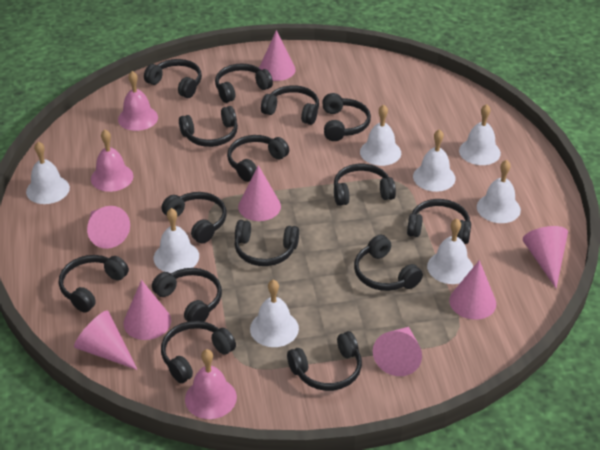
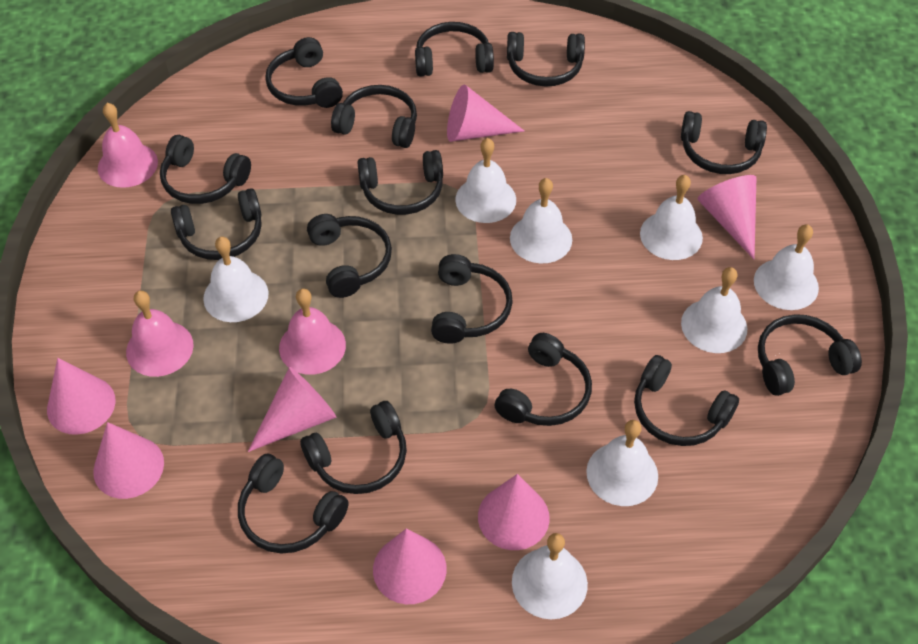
pink cone: [74,310,138,370] [87,206,130,249] [123,280,171,340] [238,165,281,221] [259,30,296,81] [373,327,422,376] [449,260,496,320] [523,226,568,288] = 8 -> [47,358,116,435] [93,422,164,499] [248,367,336,452] [373,528,447,604] [447,84,524,142] [478,474,550,550] [698,175,756,259] = 7

